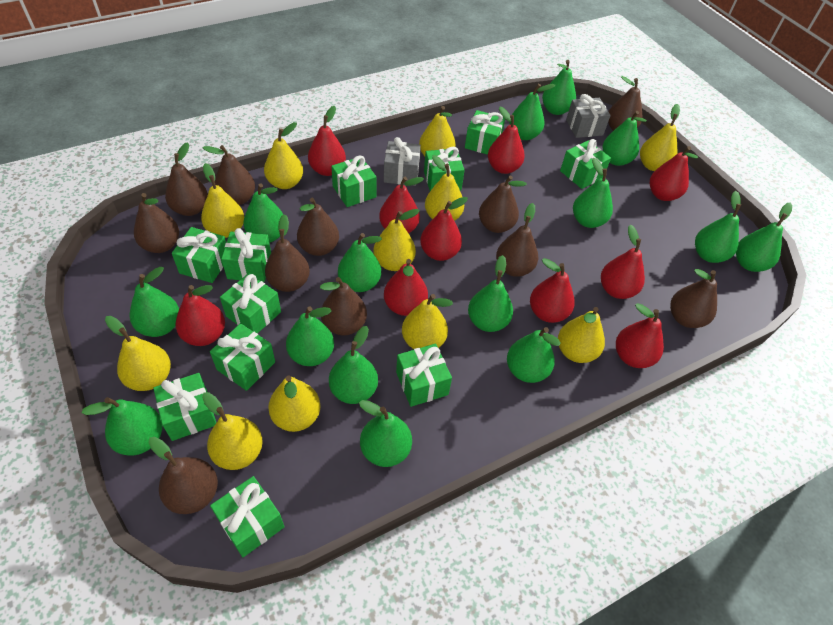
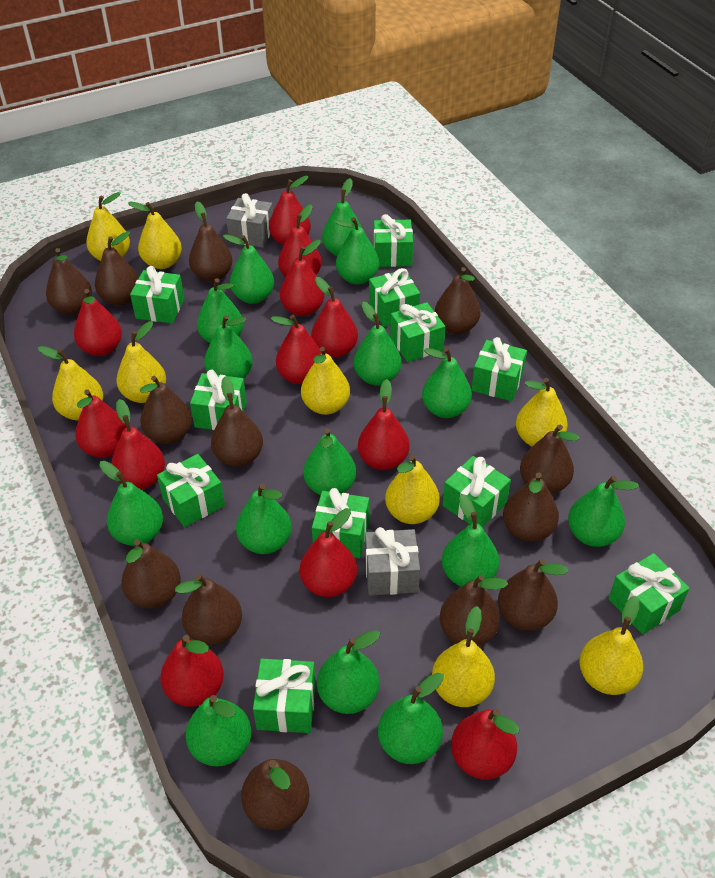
brown pear: [134,193,179,253] [148,437,218,514] [165,142,208,216] [203,145,255,205] [265,214,310,292] [297,198,339,256] [320,277,367,335] [479,176,527,233] [496,203,538,277] [608,76,642,131] [670,269,717,328] = 11 -> [46,248,92,315] [95,231,139,305] [121,539,181,608] [140,376,192,444] [175,574,242,645] [189,201,233,282] [211,377,263,467] [241,759,310,830] [435,267,481,334] [440,575,508,646] [498,559,569,631] [503,472,559,542] [520,425,580,494] = 13
red pear: [176,285,225,346] [308,106,346,176] [379,177,424,233] [384,259,428,316] [420,197,468,261] [488,107,525,174] [530,258,575,323] [601,225,645,299] [616,303,664,368] [650,146,698,201] = 10 -> [74,289,122,356] [75,389,126,458] [111,399,165,489] [160,635,224,707] [269,176,311,246] [271,315,322,384] [278,204,322,277] [280,240,325,316] [300,508,357,597] [311,277,358,358] [358,379,410,470] [451,709,520,780] = 12
yellow pear: [105,316,171,391] [201,163,244,238] [202,392,263,470] [264,122,303,189] [268,375,320,432] [374,209,420,271] [402,294,453,349] [419,106,456,156] [425,155,464,221] [558,307,605,363] [640,104,680,171] = 11 -> [38,346,103,421] [86,192,130,261] [116,321,166,403] [128,201,182,269] [301,347,350,415] [385,455,440,524] [432,606,495,707] [516,378,568,446] [579,596,643,695] = 9

